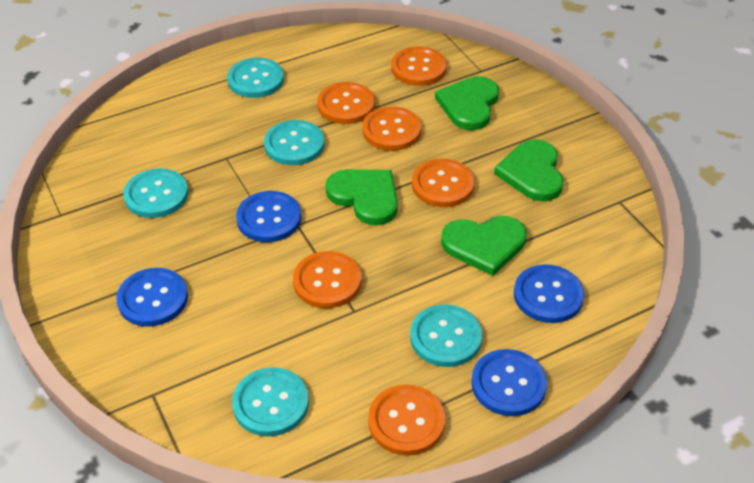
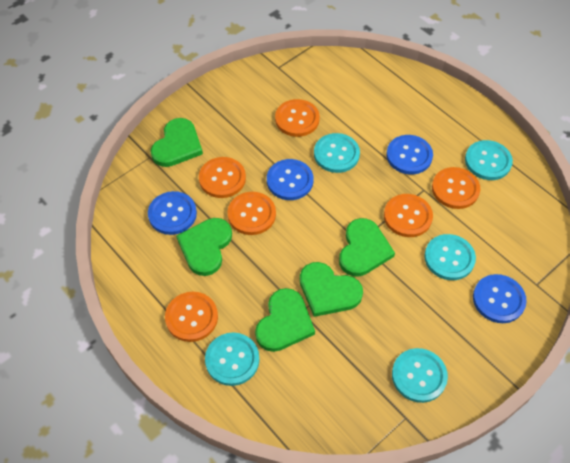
green heart: [325,169,398,225] [435,76,499,130] [441,216,527,276] [494,139,563,202] = 4 -> [151,118,203,167] [176,218,232,276] [255,288,315,352] [300,262,363,317] [339,218,395,277] = 5

